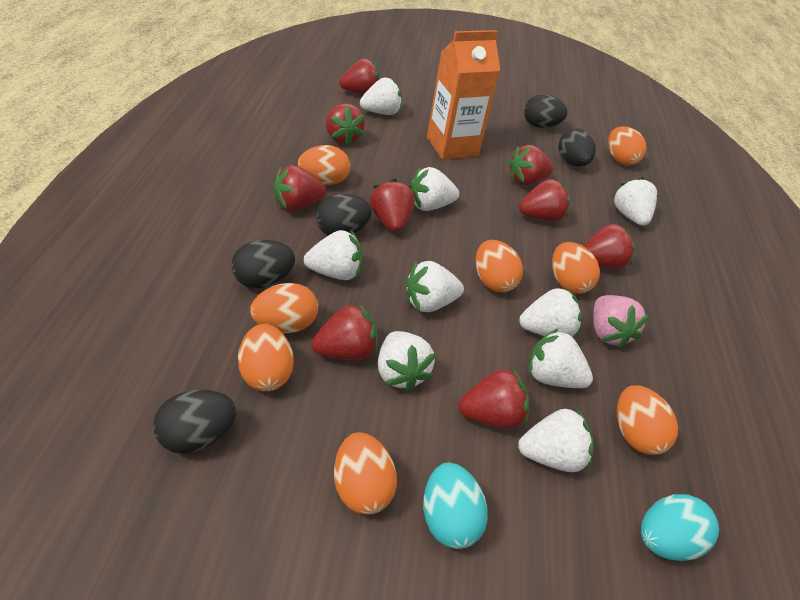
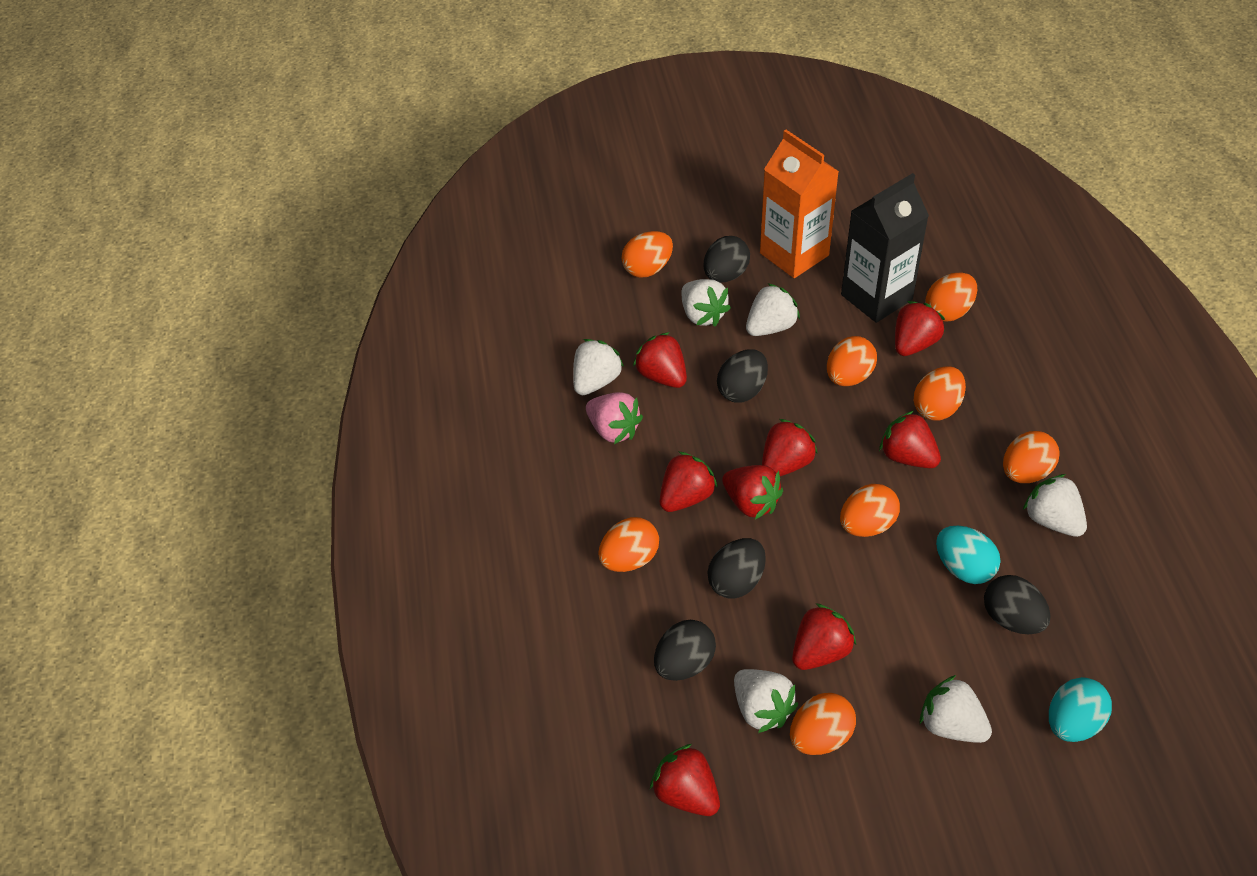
black carton: none = 0 -> [841,173,929,323] = 1
red strawberry: [274,165,326,211] [311,303,378,360] [326,104,365,145] [339,59,380,95] [370,179,415,232] [458,368,529,430] [508,145,554,186] [519,179,570,222] [584,223,635,269] = 9 -> [633,332,687,388] [650,744,720,816] [660,451,718,512] [722,465,783,519] [762,419,818,476] [792,603,856,670] [879,411,941,468] [895,301,945,356] = 8
white strawberry: [304,230,363,280] [360,78,402,115] [378,331,436,392] [406,261,464,312] [410,167,459,211] [518,407,594,472] [519,287,582,337] [528,329,593,388] [612,177,657,226] = 9 -> [573,339,624,395] [682,279,731,327] [734,669,798,733] [746,283,800,336] [920,675,992,743] [1023,474,1087,537] = 6

